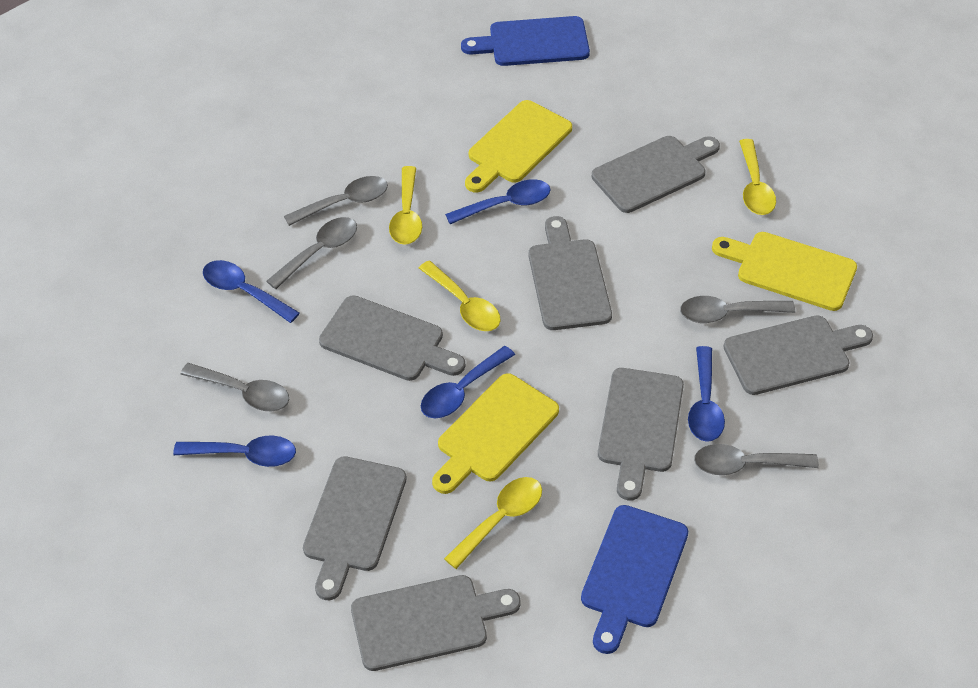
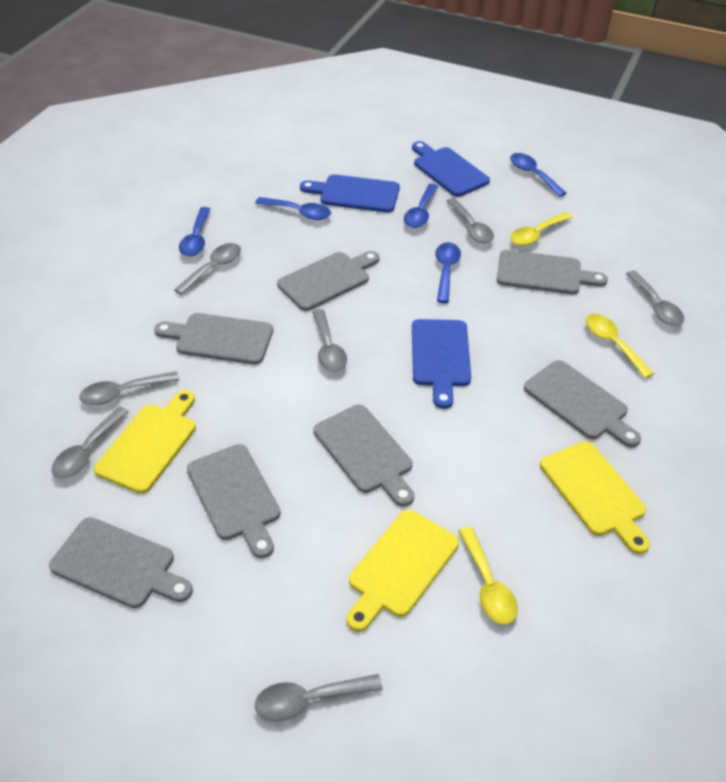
blue cutting board: [461,16,590,66] [581,505,688,654] = 2 -> [300,174,400,213] [412,141,490,197] [412,319,471,409] = 3
grey spoon: [180,363,289,411] [266,217,357,289] [284,176,388,226] [680,296,795,323] [694,444,819,475] = 5 -> [51,407,129,479] [79,371,179,405] [174,243,241,295] [255,674,382,721] [312,309,347,372] [446,198,494,244] [626,271,684,326] = 7
yellow spoon: [389,166,422,245] [419,261,501,331] [444,477,542,569] [739,139,776,215] = 4 -> [458,527,518,624] [510,212,573,246] [586,314,654,378] = 3

